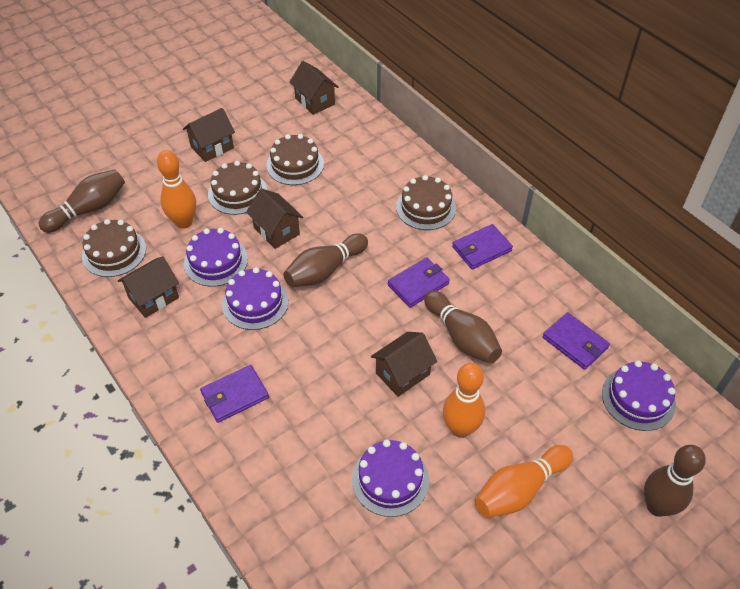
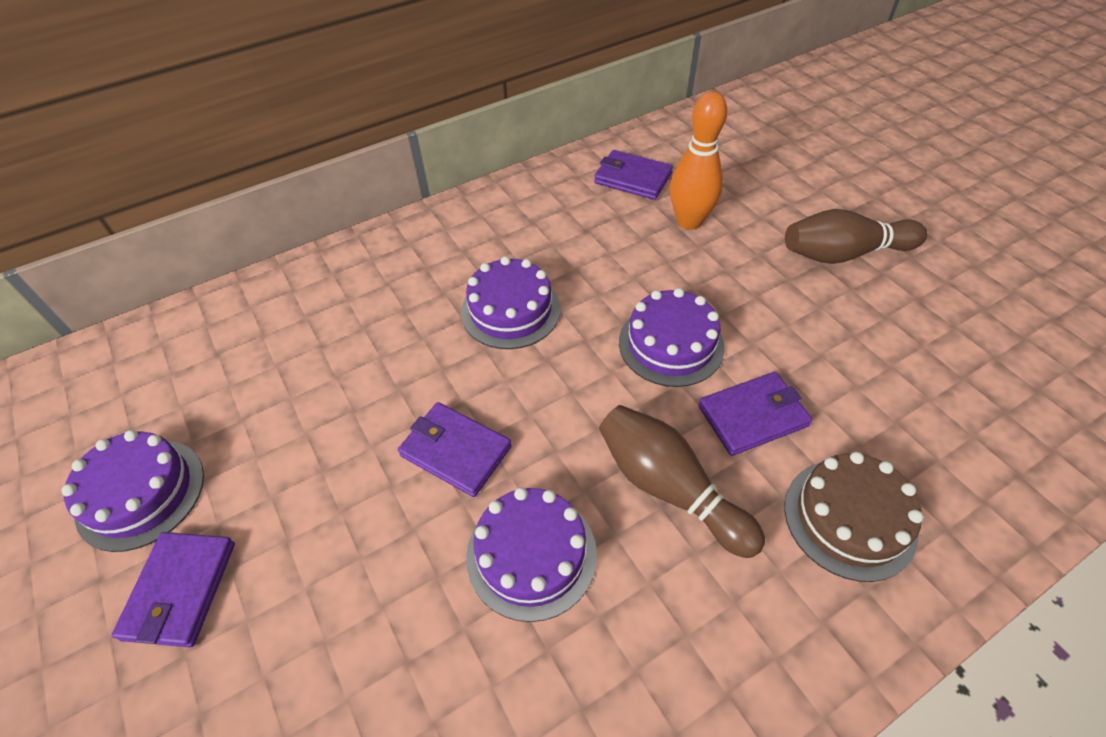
brown bowling pin: [39,169,125,233] [283,233,368,287] [424,290,502,364] [644,445,706,517] = 4 -> [599,405,765,558] [785,209,927,264] = 2
brown cake: [82,219,146,277] [208,161,267,215] [266,134,324,185] [396,175,456,230] = 4 -> [784,452,923,582] = 1
brown house: [118,256,179,318] [183,108,235,162] [246,188,303,249] [290,61,339,115] [371,332,437,397] = 5 -> none = 0
orange bowling pin: [157,150,196,229] [443,363,485,438] [475,445,573,518] = 3 -> [670,91,727,230] = 1

